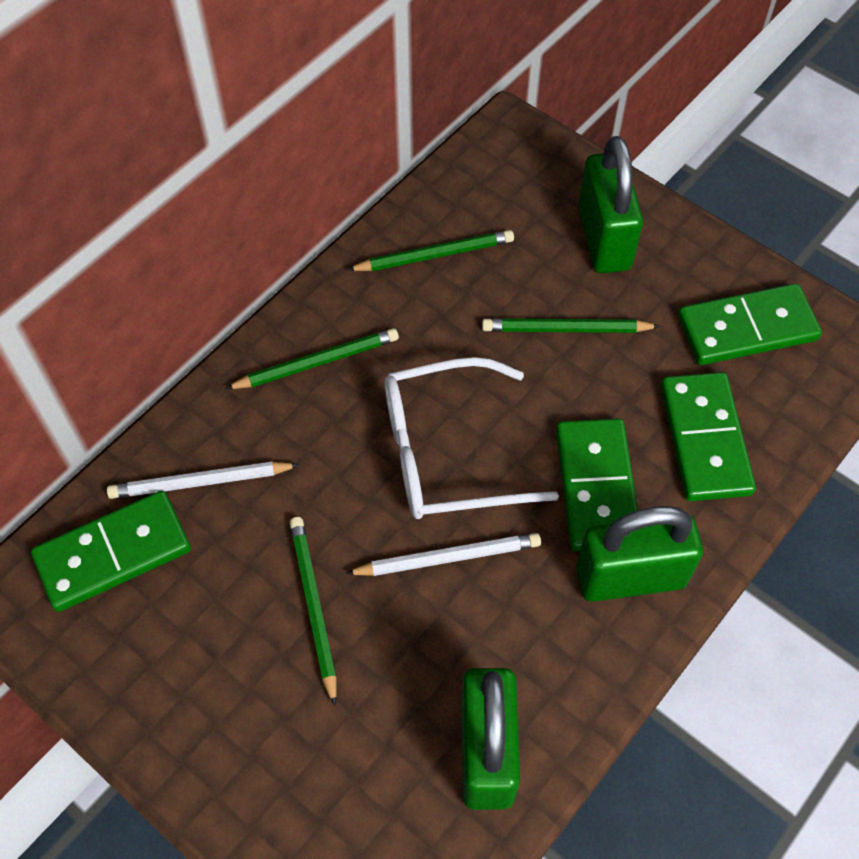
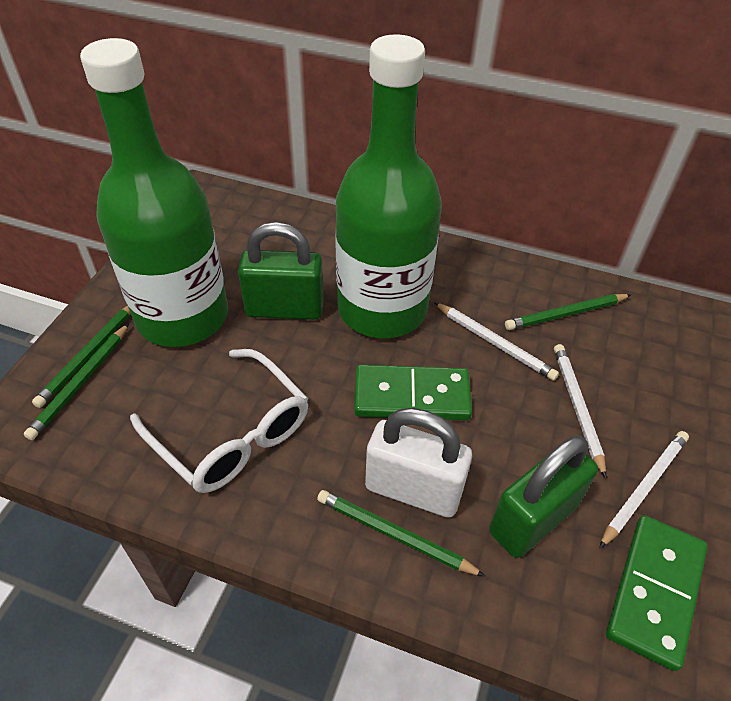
green bottle: none = 0 -> [80,38,228,347] [335,34,442,338] = 2
green domino: [31,491,191,612] [556,418,638,551] [661,372,756,501] [678,283,822,365] = 4 -> [354,365,472,420] [606,515,708,671] = 2
green padlock: [461,668,520,810] [576,506,703,602] [578,136,643,273] = 3 -> [238,222,324,320] [489,435,598,558] = 2
white padlock: none = 0 -> [365,408,472,518] = 1
white pencil: [107,462,300,499] [345,533,541,576] = 2 -> [434,302,559,381] [554,344,606,478] [599,431,689,549] = 3

